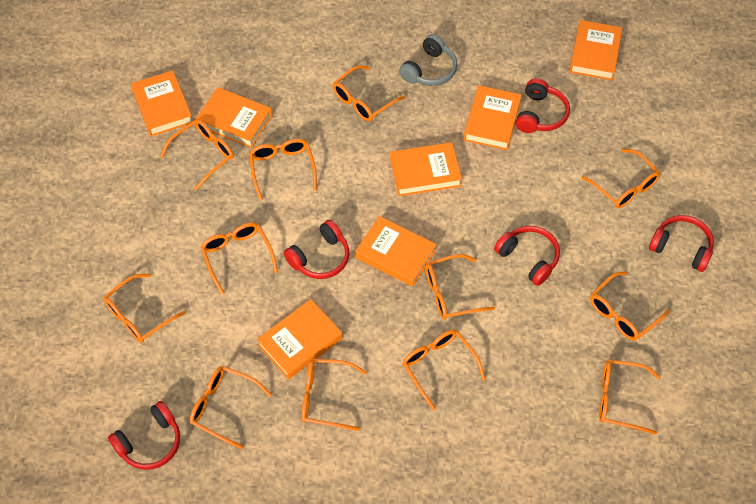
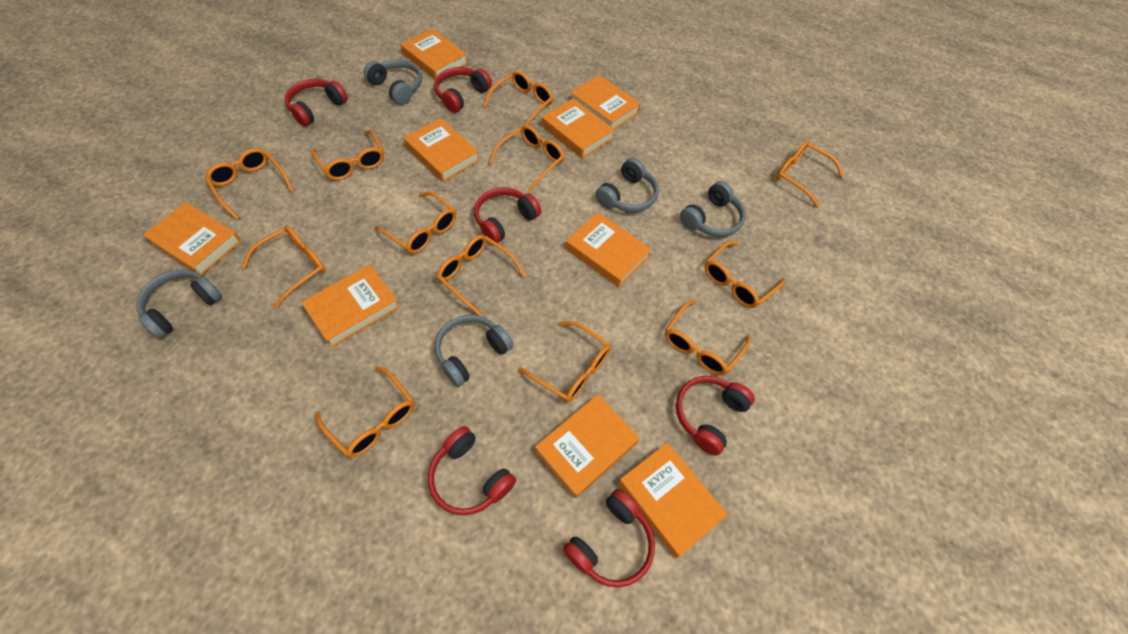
grey headphones: [399,34,457,86] = 1 -> [136,269,222,338] [364,59,422,105] [435,315,513,387] [595,158,659,212] [680,181,746,237] = 5
orange book: [131,70,193,136] [196,87,273,148] [257,299,342,379] [355,216,437,287] [390,142,462,196] [464,85,522,150] [569,20,622,80] = 7 -> [143,202,242,276] [301,264,400,348] [400,29,468,79] [404,118,479,182] [535,394,639,498] [542,98,615,159] [565,212,652,287] [570,75,641,129] [618,443,728,558] = 9
red headphones: [108,401,180,470] [284,220,349,279] [494,226,560,286] [516,78,570,133] [649,215,714,272] = 5 -> [285,79,348,126] [428,426,516,515] [434,67,492,113] [474,187,541,243] [563,489,655,588] [676,376,754,455] = 6

